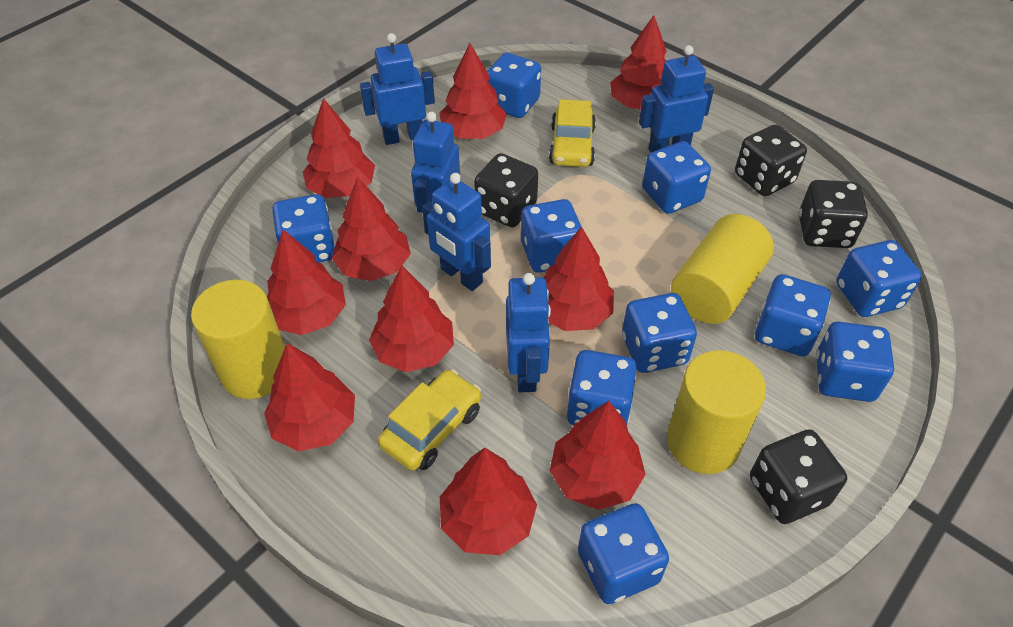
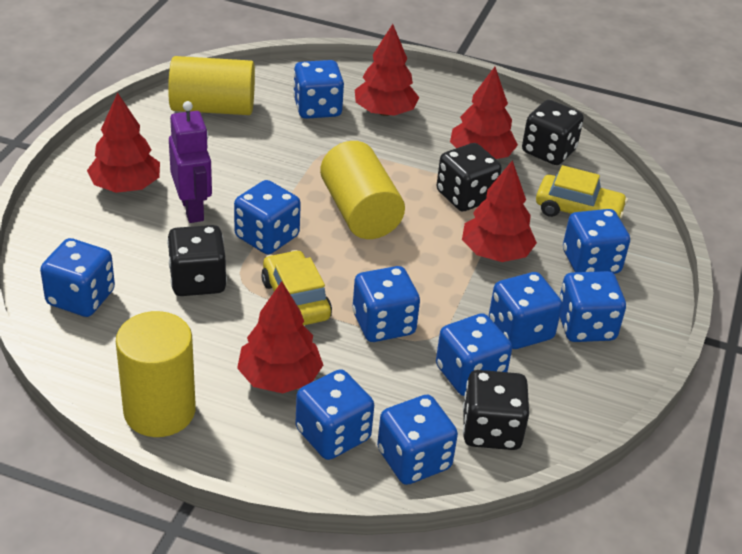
blue robot: [360,33,435,145] [411,112,460,213] [422,173,491,291] [506,273,551,392] [639,45,714,152] = 5 -> none = 0
purple robot: none = 0 -> [169,101,212,223] = 1
red tree: [264,343,355,451] [267,230,346,335] [303,98,375,198] [332,177,411,281] [369,266,454,372] [439,43,507,139] [440,448,537,555] [544,226,614,331] [550,401,646,510] [610,15,667,109] = 10 -> [87,93,160,193] [237,281,323,394] [355,24,420,116] [450,67,518,159] [462,160,537,262] = 5

